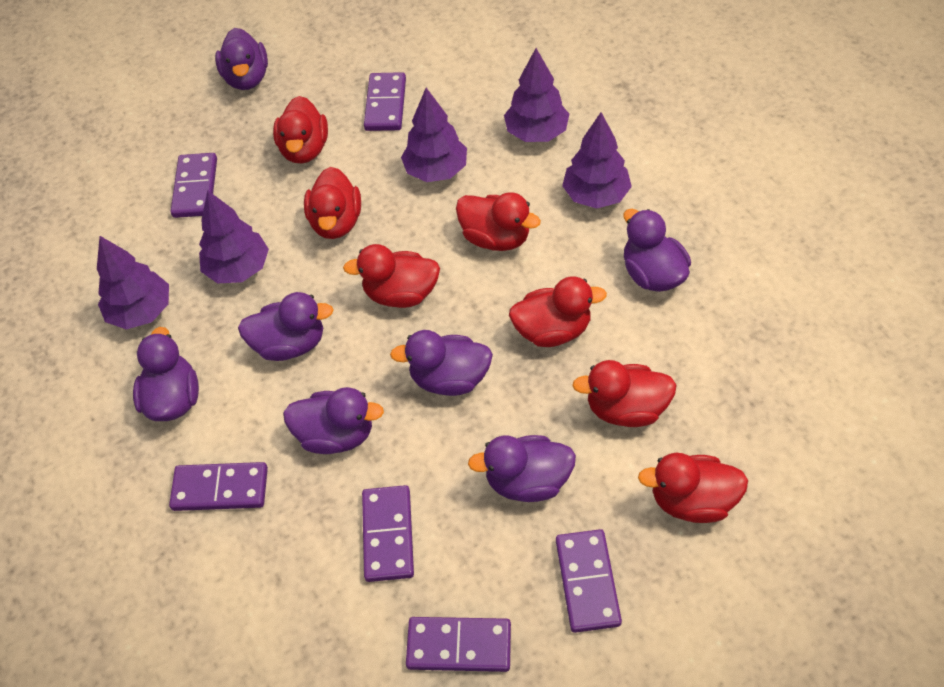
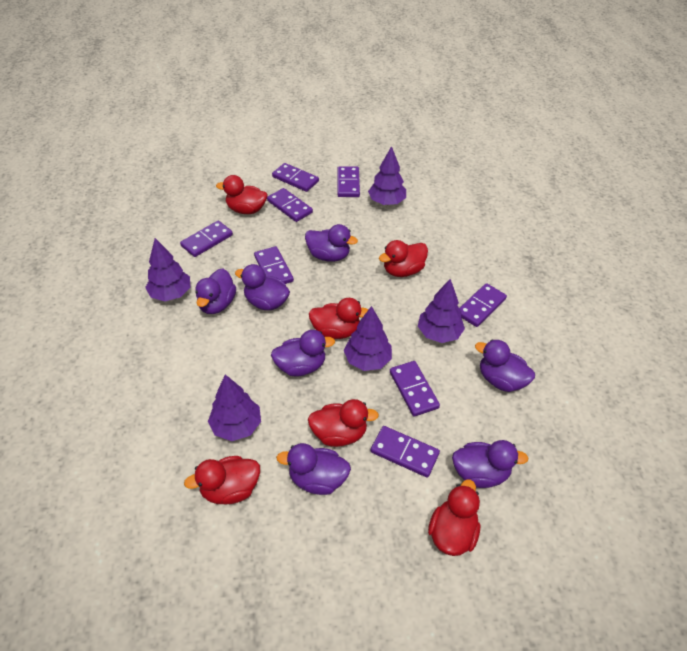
purple domino: [169,462,268,511] [171,153,217,218] [362,485,414,582] [364,72,406,131] [406,617,511,672] [556,529,622,633] = 6 -> [180,221,233,257] [254,246,294,284] [267,188,313,222] [272,163,319,192] [337,166,360,197] [371,426,440,477] [390,361,440,416] [460,283,507,327] = 8
red duck: [273,96,328,164] [304,167,361,239] [343,244,440,308] [456,192,541,251] [509,276,607,347] [572,360,676,427] [638,453,748,523] = 7 -> [184,456,260,504] [216,175,267,214] [308,399,379,447] [309,298,368,339] [379,240,428,277] [428,479,480,556] = 6

